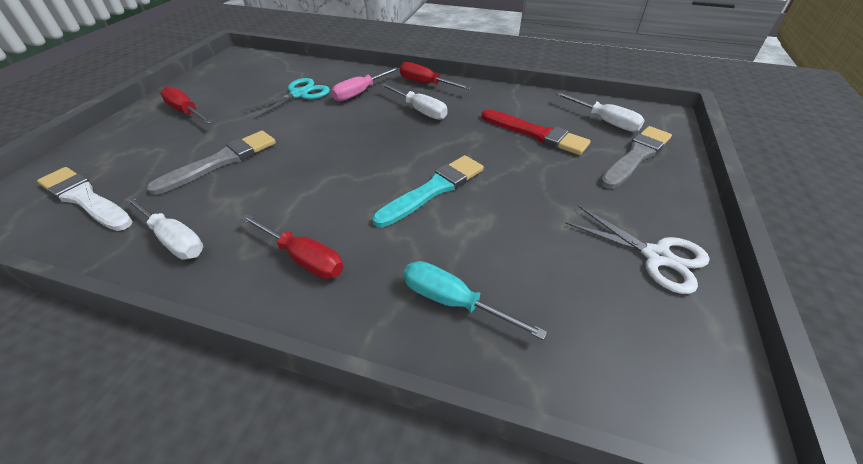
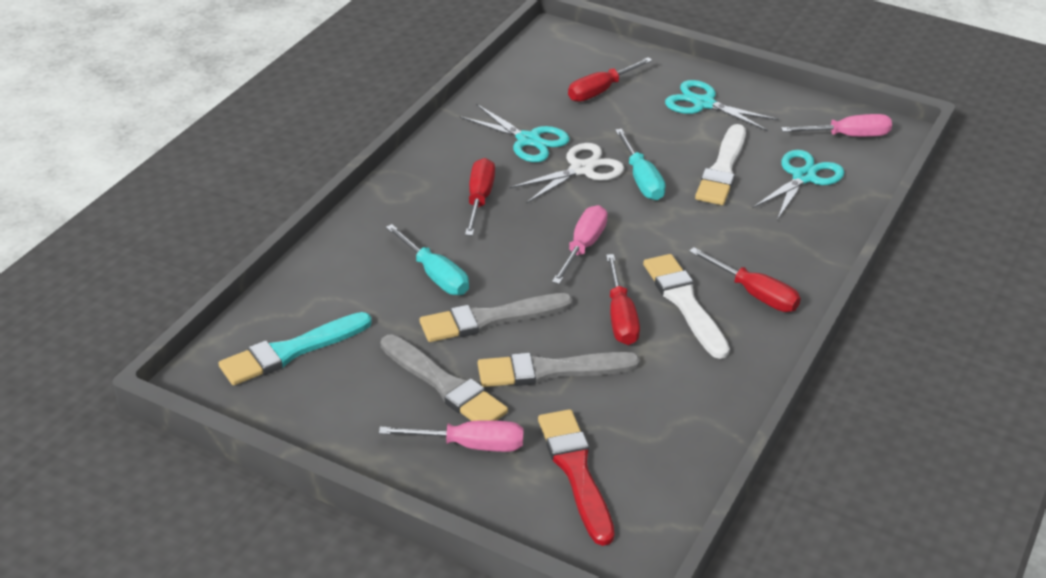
grey brush: [147,131,276,195] [600,126,672,189] = 2 -> [381,335,508,421] [420,293,573,342] [478,352,640,387] = 3
pink screwdriver: [331,67,399,101] = 1 -> [379,420,524,452] [552,205,608,284] [781,114,892,137] = 3
red screwdriver: [160,86,213,124] [240,214,343,279] [400,62,472,90] = 3 -> [465,158,495,236] [568,57,653,102] [606,254,640,345] [689,247,801,312] = 4
turquoise scissors: [241,78,330,120] = 1 -> [460,104,570,162] [665,80,779,131] [752,150,845,220] = 3
turquoise screwdriver: [403,261,547,340] = 1 -> [386,224,469,295] [615,129,666,200] = 2
white brush: [37,167,133,231] = 1 -> [643,254,730,359] [695,124,746,205] = 2
white screwdriver: [124,196,203,259] [381,83,448,120] [556,92,645,132] = 3 -> none = 0

